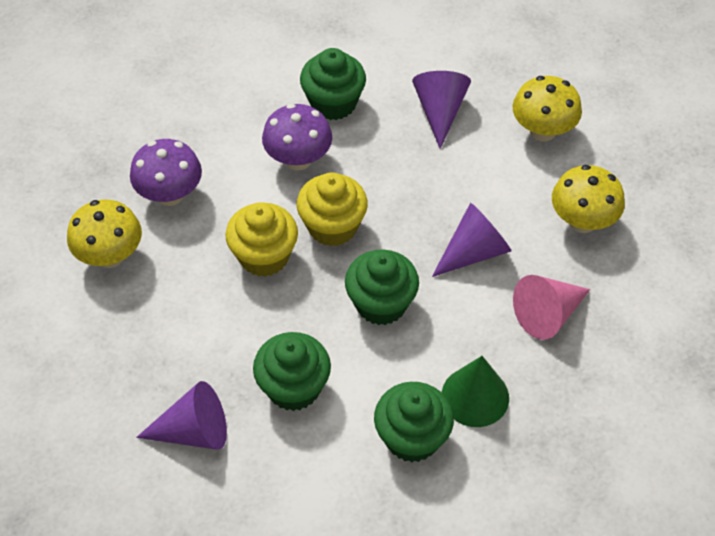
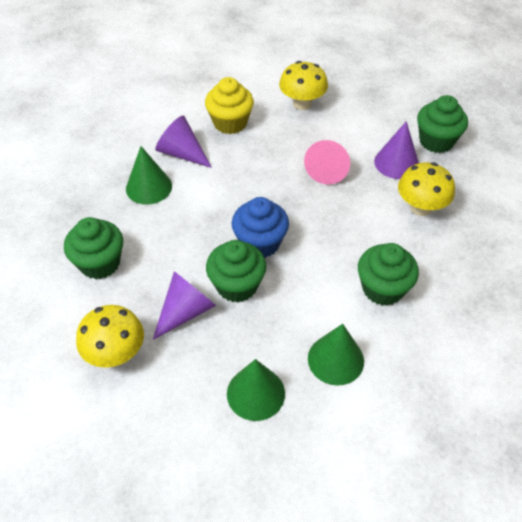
blue cupcake: none = 0 -> [232,197,289,258] = 1
green cone: [442,356,509,427] = 1 -> [126,146,172,205] [227,359,285,421] [308,324,364,386] = 3
purple mushroom: [130,139,202,206] [262,104,332,170] = 2 -> none = 0
yellow cupcake: [226,202,298,277] [297,173,368,246] = 2 -> [205,77,254,134] = 1

